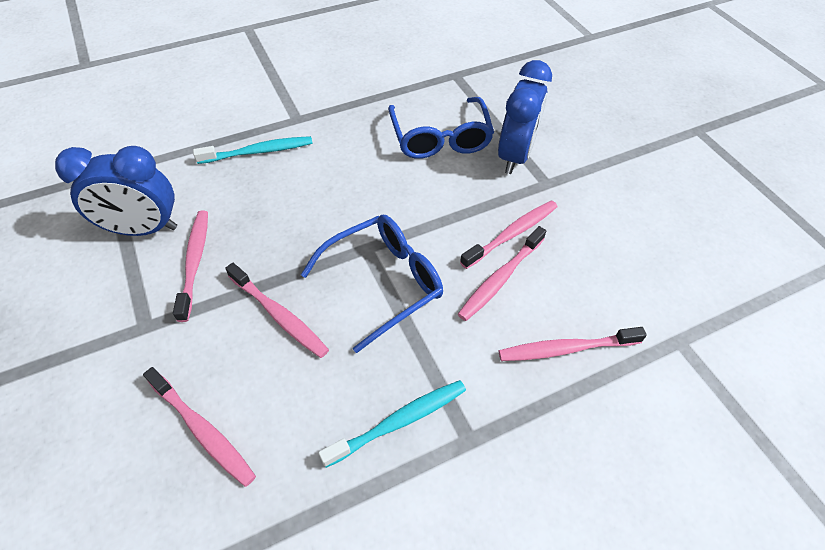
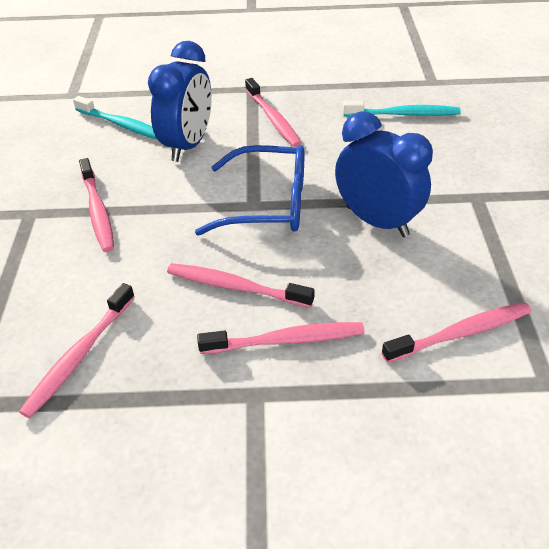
blue glasses: [301,215,443,353] [388,97,494,159] = 2 -> [195,145,304,236] = 1

